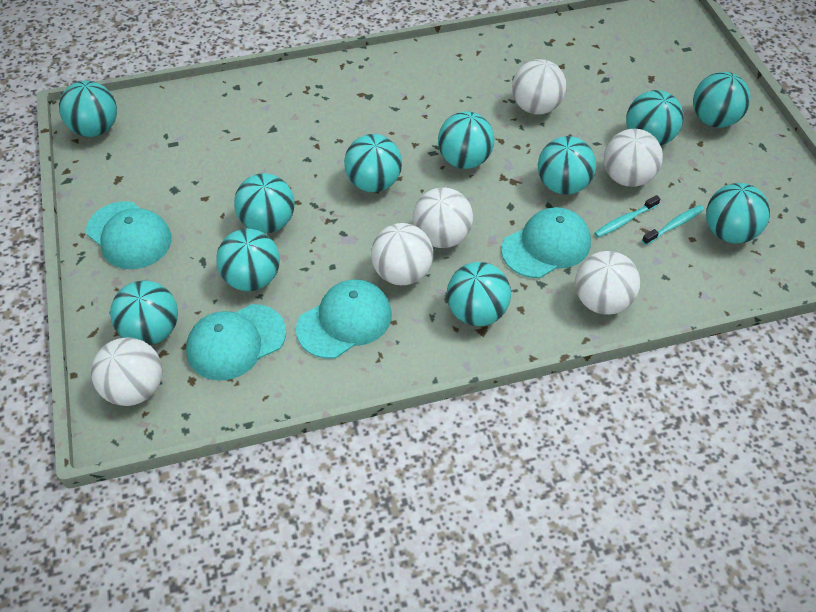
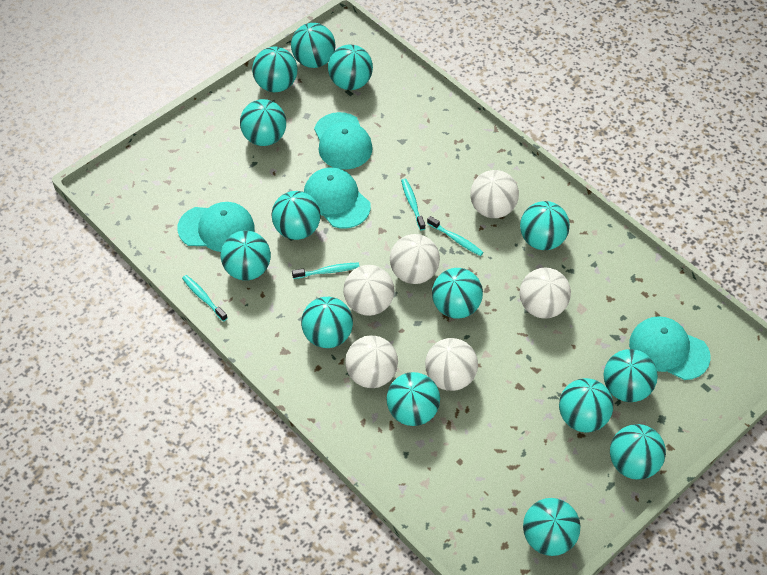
turquoise ball: [59,81,117,137] [110,280,178,345] [216,229,280,291] [234,173,295,233] [344,134,402,192] [438,111,494,169] [447,262,511,326] [538,136,596,195] [626,90,683,146] [693,72,751,128] [706,183,770,244] = 11 -> [221,231,271,281] [240,99,286,146] [252,47,297,92] [271,191,321,240] [291,23,335,68] [301,297,353,348] [328,44,373,90] [387,372,440,426] [432,268,483,319] [520,201,570,250] [523,498,580,556] [559,378,613,432] [604,349,658,402] [610,424,666,480] = 14
turquoise toothbrush: [594,195,660,238] [642,205,705,245] = 2 -> [182,275,227,322] [292,263,360,279] [401,179,426,231] [427,216,484,256] = 4

